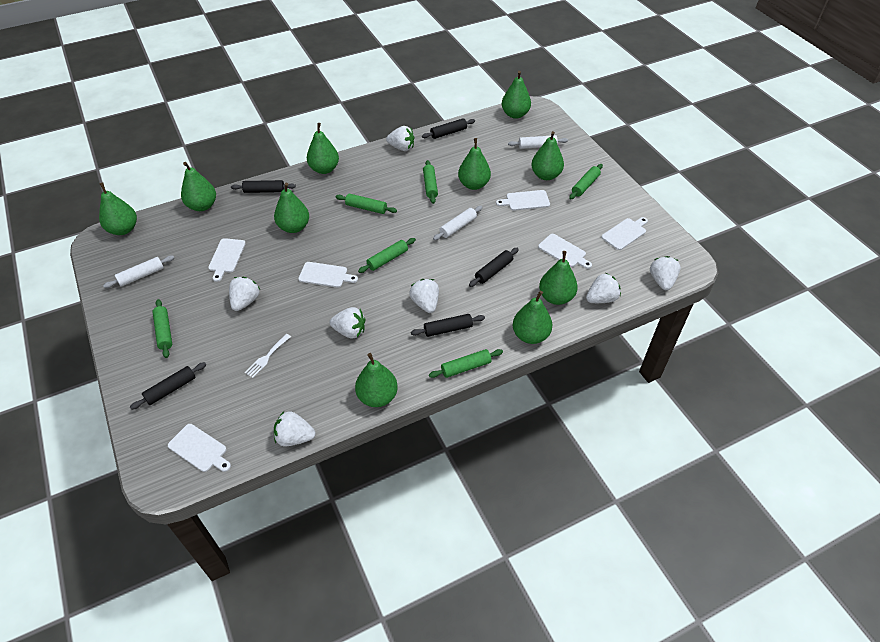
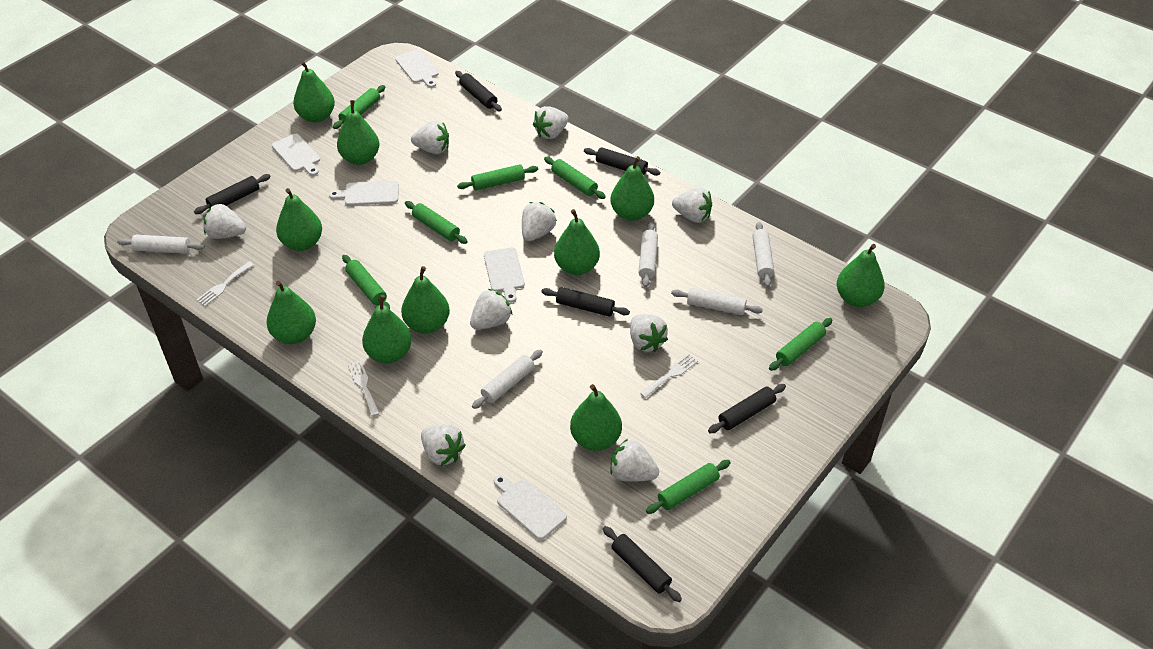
black rolling pin: [130,362,206,410] [231,180,296,193] [411,314,485,337] [422,118,475,139] [469,248,519,287] = 5 -> [194,174,271,214] [455,71,502,111] [541,287,630,317] [584,147,660,175] [603,526,682,602] [708,384,786,433] = 6
green rolling pin: [153,299,172,358] [335,193,397,214] [358,238,416,273] [423,160,438,204] [429,349,503,378] [569,164,603,199] = 6 -> [333,85,385,129] [342,255,390,309] [405,201,467,244] [457,164,538,191] [544,157,606,199] [646,460,731,514] [769,318,833,371] = 7
white cutting board: [168,424,231,472] [208,238,246,282] [298,262,358,288] [496,190,550,211] [538,234,592,269] [601,217,648,250] = 6 -> [272,134,320,176] [329,181,399,206] [395,50,439,88] [484,247,525,303] [494,475,567,540] = 5
white fork: [244,334,291,378] = 1 -> [196,261,254,306] [348,360,380,417] [640,354,698,398] = 3
white rolling pin: [103,255,174,288] [433,206,483,240] [508,135,568,149] = 3 -> [117,235,205,254] [472,350,543,409] [638,222,658,287] [671,288,763,315] [753,222,774,287] = 5
white strawberry: [229,277,260,311] [274,411,316,446] [329,307,365,339] [386,126,414,151] [409,279,439,313] [586,273,621,303] [650,256,681,290] = 7 -> [204,204,246,239] [411,121,449,154] [421,424,466,466] [470,289,512,330] [522,202,557,241] [533,106,569,139] [610,439,659,482] [630,314,668,352] [672,187,712,223] = 9

